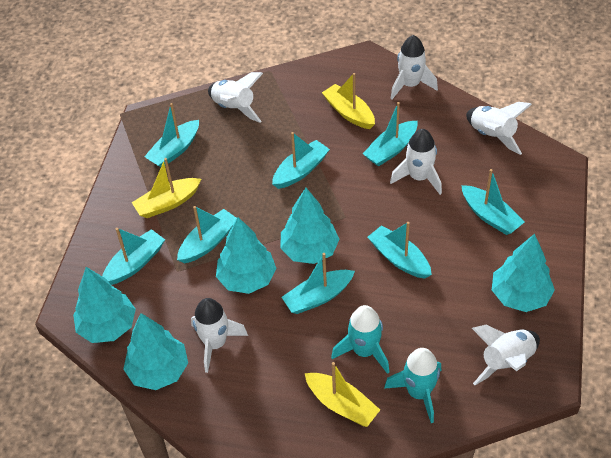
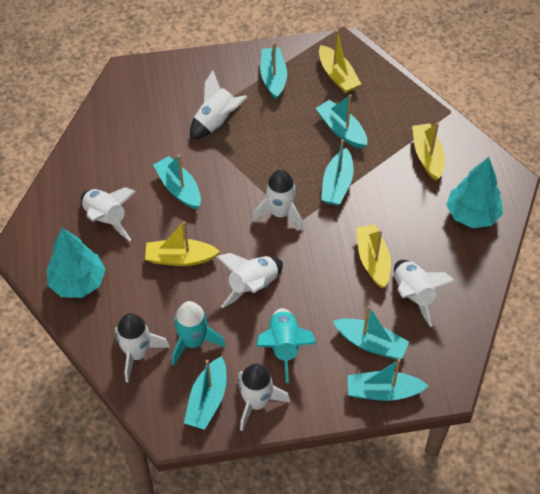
turquoise boat: [102,228,165,285] [144,103,199,167] [177,206,237,264] [272,132,330,189] [281,253,355,314] [363,102,417,167] [368,222,432,279] [461,169,525,235] = 8 -> [153,155,201,210] [184,356,226,430] [260,42,287,100] [316,94,367,149] [321,140,354,205] [333,306,409,359] [348,359,429,401] = 7
turquoise tree: [73,267,136,343] [123,313,188,390] [216,217,277,294] [280,188,339,264] [492,234,555,312] = 5 -> [47,228,106,298] [446,157,503,228] = 2
white rocket: [191,298,248,373] [208,72,263,123] [390,35,438,99] [390,129,442,195] [466,102,532,155] [472,325,540,385] = 6 -> [81,187,136,241] [115,313,170,383] [190,70,248,140] [216,253,283,308] [238,363,290,431] [252,169,303,231] [394,260,455,327] = 7
yellow boat: [132,158,201,218] [305,362,380,427] [322,73,375,129] = 3 -> [145,221,220,266] [319,30,361,93] [356,224,391,288] [412,122,445,180] = 4

